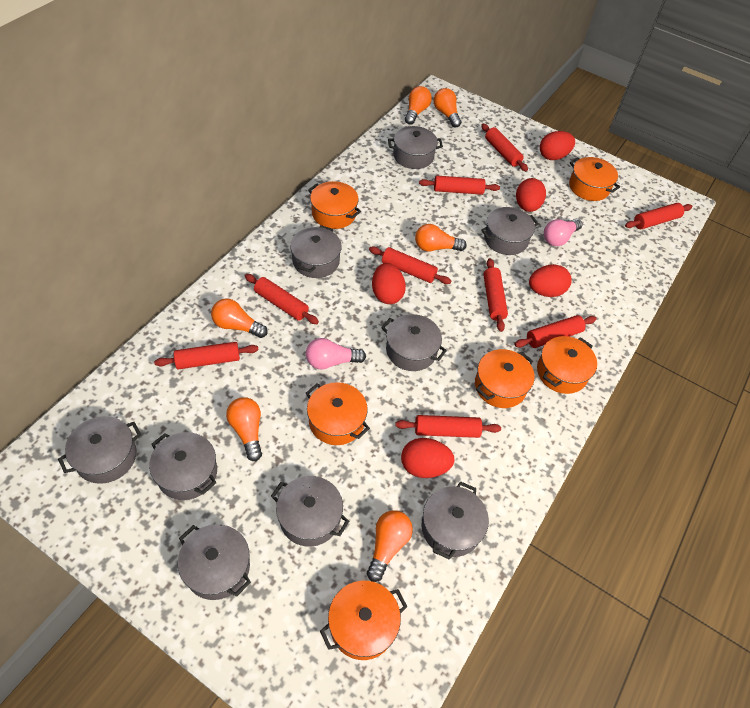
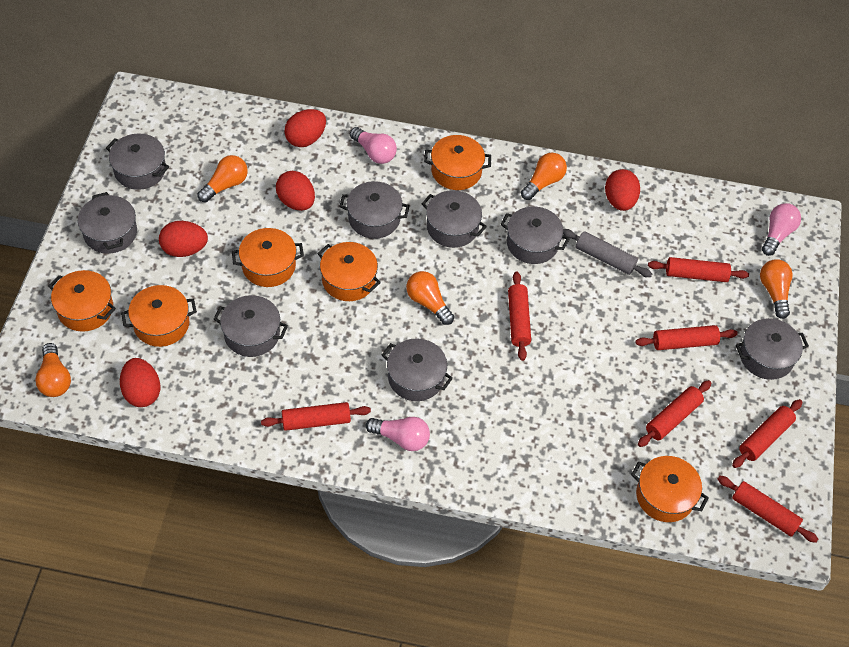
grey pot: [58,416,141,484] [149,432,217,500] [178,524,251,600] [271,476,349,547] [290,225,342,278] [381,314,447,371] [388,126,443,169] [421,481,489,560] [481,207,539,255] = 9 -> [78,192,137,254] [106,133,169,190] [213,295,288,357] [339,181,410,239] [382,338,453,401] [422,190,487,248] [500,206,570,264] [736,318,809,380] = 8
grey rolling pin: none = 0 -> [563,229,652,277] = 1
orange light bulb: [211,298,268,338] [226,397,262,461] [367,510,413,582] [405,86,432,125] [415,224,467,251] [434,88,461,128] = 6 -> [35,343,71,397] [197,155,248,203] [406,271,454,325] [521,153,567,200] [760,259,793,319] = 5
pink light bulb: [306,338,366,369] [544,219,582,246] = 2 -> [350,127,397,164] [366,417,430,451] [762,203,801,256] = 3
red rolling pin: [154,342,258,369] [245,274,319,324] [369,246,451,284] [395,415,501,438] [419,176,500,195] [481,124,528,171] [483,258,508,332] [514,315,597,348] [625,203,692,229] = 9 -> [261,402,371,431] [508,271,531,361] [635,325,738,350] [638,380,711,447] [648,257,749,282] [718,476,818,543] [732,399,802,468] = 7

